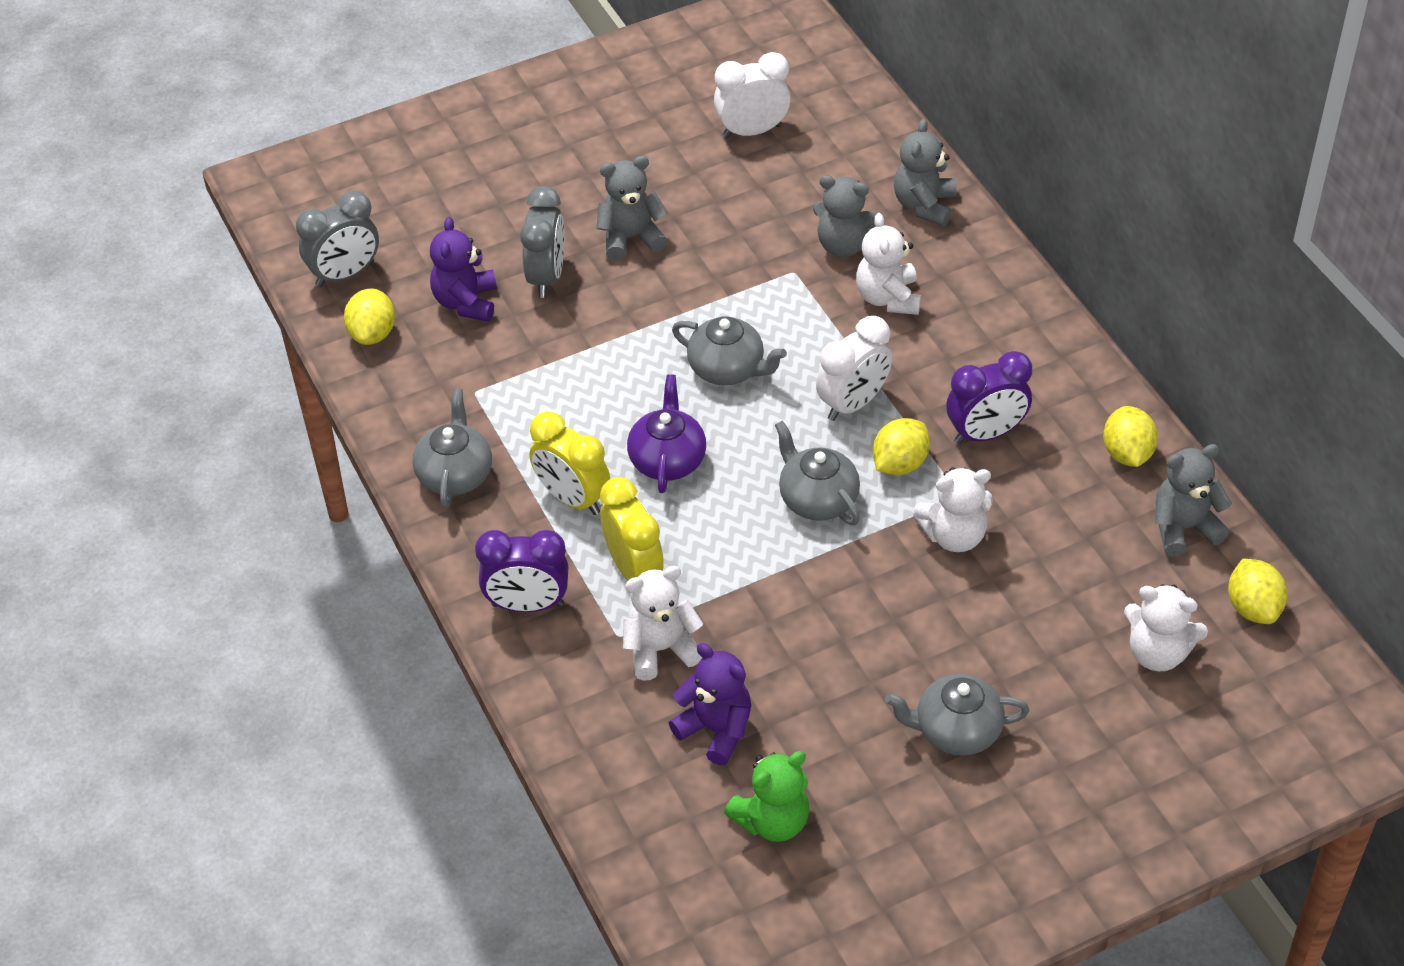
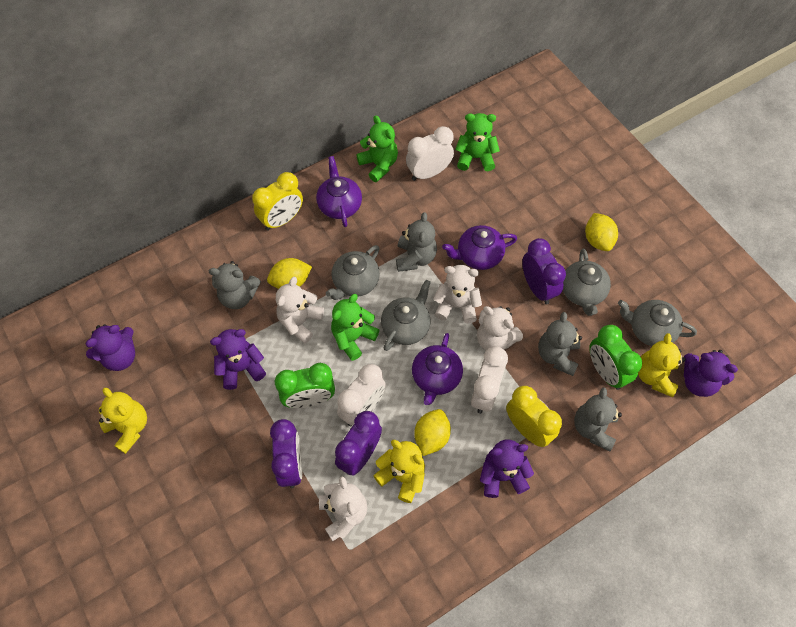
green clock: none = 0 -> [275,363,335,408] [589,325,642,390] = 2
green teddy bear: [724,751,810,842] = 1 -> [331,294,379,361] [356,115,398,182] [455,113,500,171] = 3
grey clock: [296,191,379,287] [520,186,564,298] = 2 -> none = 0
purple clock: [475,530,569,612] [946,351,1032,444] = 2 -> [270,419,302,488] [335,411,382,475] [522,238,566,304] = 3
purple teapot: [627,374,706,493] = 1 -> [316,156,362,227] [412,333,463,405] [442,225,517,270] = 3
purple teddy bear: [430,217,497,322] [669,643,751,765] = 2 -> [86,324,135,371] [210,329,266,390] [480,440,534,498] [684,350,738,397] = 4
white clock: [714,52,790,138] [816,316,892,421] = 2 -> [337,364,386,426] [406,126,454,181] [471,346,508,414] = 3
yellow lemon: [344,289,395,345] [873,418,930,475] [1103,406,1158,467] [1228,559,1287,624] = 4 -> [267,258,312,289] [414,409,451,456] [585,213,618,251] = 3
yellow teddy bear: none = 0 -> [99,388,147,454] [373,440,425,503] [638,333,686,397] = 3

